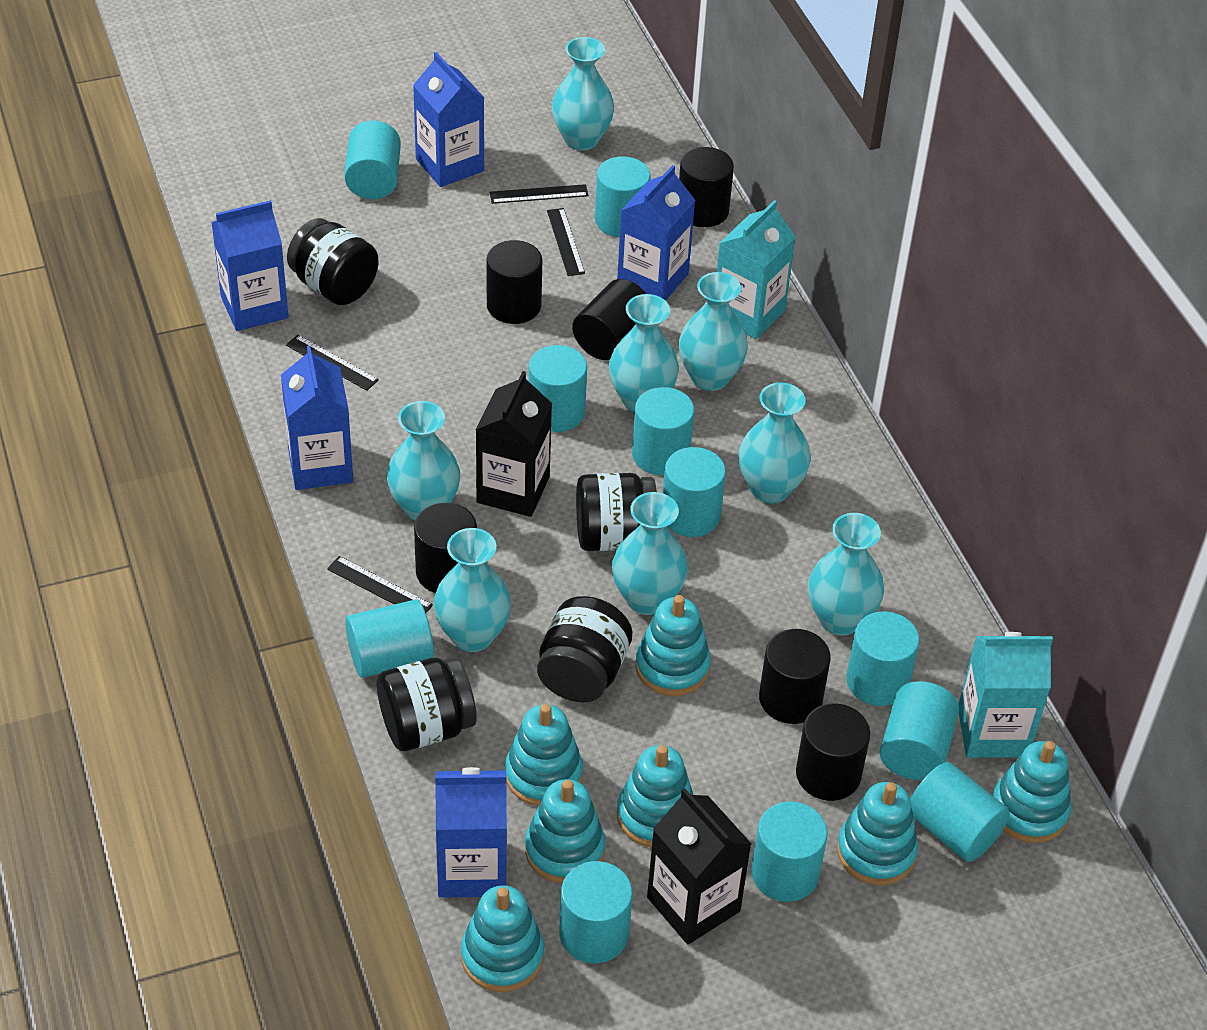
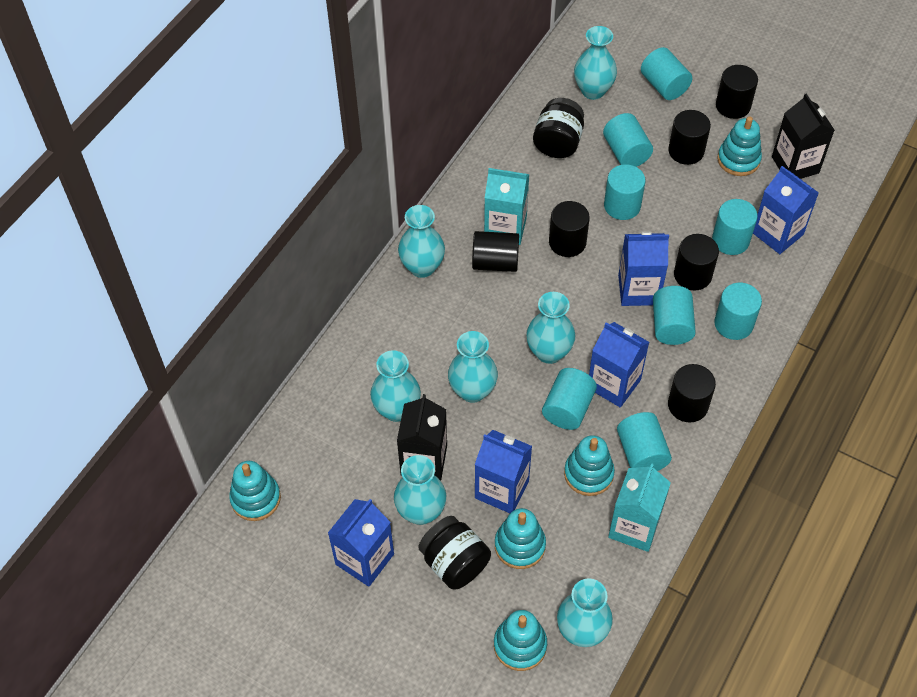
black jar: [287,218,378,305] [377,657,477,751] [537,596,633,703] [576,473,657,551] = 4 -> [418,516,491,589] [533,98,584,158] = 2
black ruler: [286,335,379,391] [327,556,433,613] [490,184,589,204] [547,208,585,276] = 4 -> none = 0
turquoise cylinder: [344,120,401,199] [345,599,434,678] [528,345,587,432] [559,861,632,963] [595,156,651,237] [632,387,694,475] [663,447,726,537] [751,801,827,902] [846,611,919,706] [880,681,959,780] [910,762,1010,862] = 11 -> [542,368,597,430] [603,113,653,167] [604,164,646,220] [617,412,672,471] [641,47,692,100] [653,286,696,345] [712,199,758,255] [714,283,762,340] = 8
turquoise stacking toy: [461,885,544,992] [505,704,583,806] [525,779,605,883] [617,745,693,848] [635,595,711,696] [837,782,918,885] [992,741,1071,843] = 7 -> [229,461,281,521] [494,610,547,671] [495,508,546,569] [564,435,615,496] [718,116,762,176] = 5
turquoise vase: [387,401,460,521] [434,528,511,652] [552,37,614,151] [609,294,679,412] [612,492,688,615] [679,272,748,391] [739,382,811,503] [808,513,884,636] = 8 -> [370,350,421,422] [394,455,446,525] [398,205,445,278] [448,331,498,403] [526,292,576,364] [557,578,613,647] [574,26,617,100] = 7

